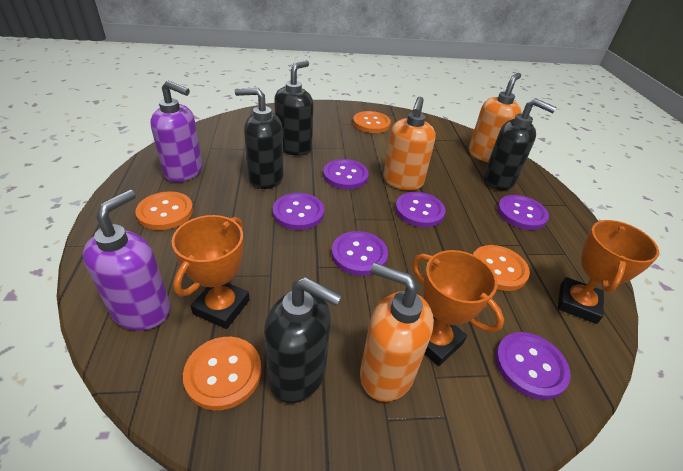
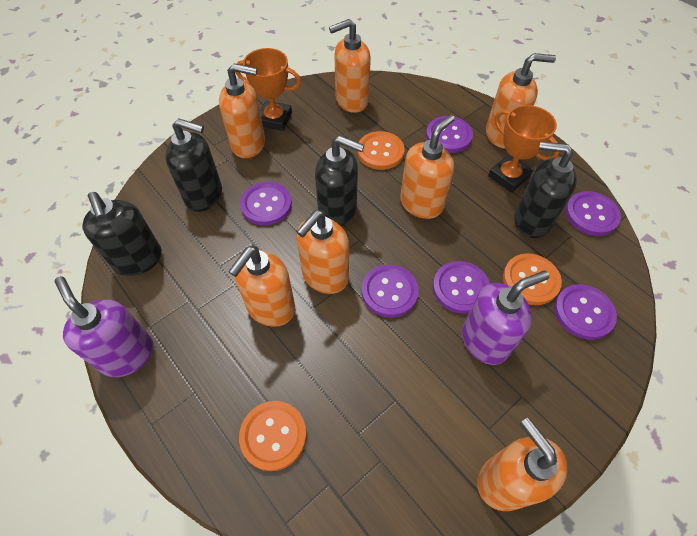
orange button: [135,191,193,230] [183,337,262,410] [353,111,391,133] [473,245,530,291] = 4 -> [239,401,307,471] [357,131,405,170] [503,253,562,305] = 3
orange soap dispenser: [360,263,434,402] [383,97,436,190] [469,73,522,162] = 3 -> [219,63,265,158] [228,246,295,327] [296,210,349,294] [329,19,371,113] [400,115,455,219] [477,418,568,511] [486,53,556,148] = 7
orange trophy: [171,215,250,329] [413,250,504,366] [558,220,659,324] = 3 -> [235,48,301,131] [488,105,560,193] = 2

